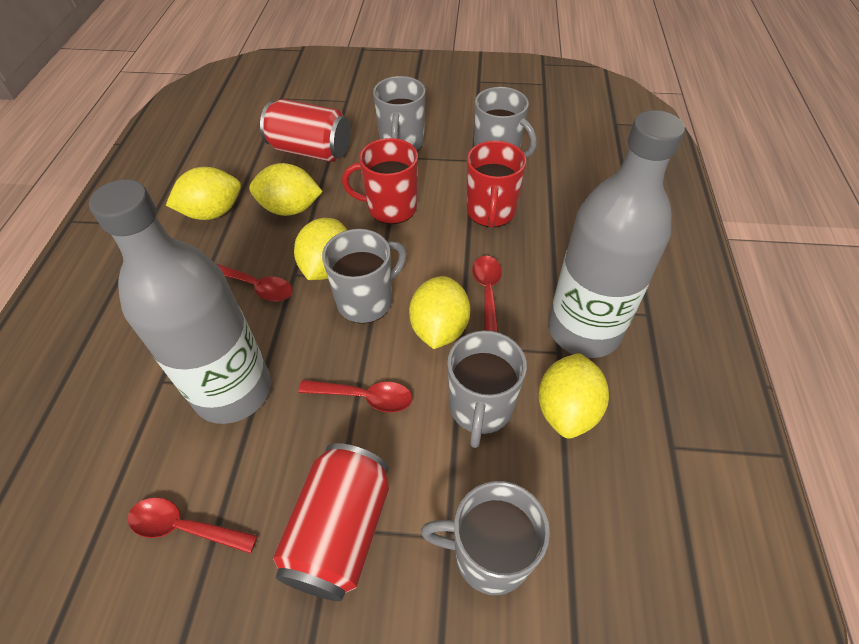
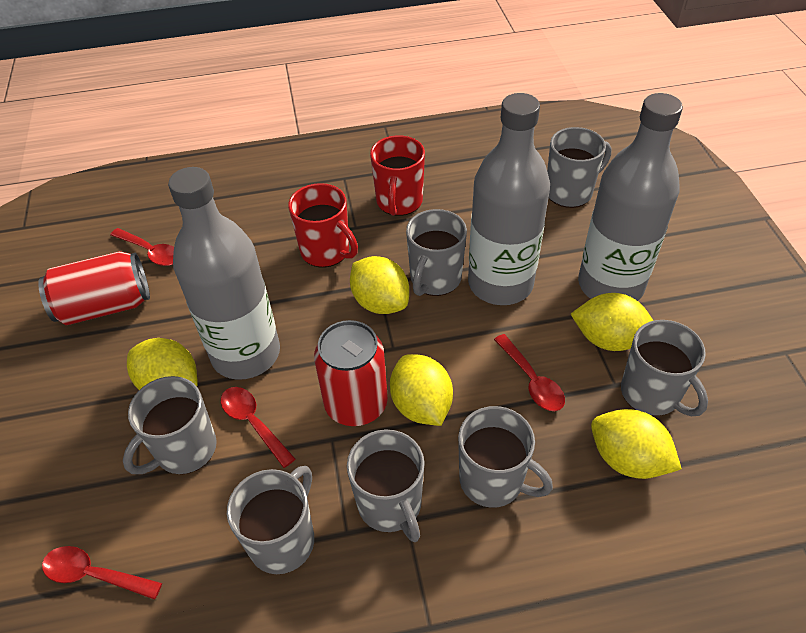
grey bottle: [89,179,271,424] [548,110,685,358] = 2 -> [168,167,280,380] [468,93,550,305] [578,93,683,301] = 3
grey mug: [322,229,407,324] [373,76,425,151] [421,481,550,595] [447,330,527,448] [474,87,537,158] = 5 -> [123,376,217,474] [227,466,314,574] [347,429,425,542] [406,209,467,296] [458,406,553,508] [547,127,611,208] [621,320,708,416] = 7

